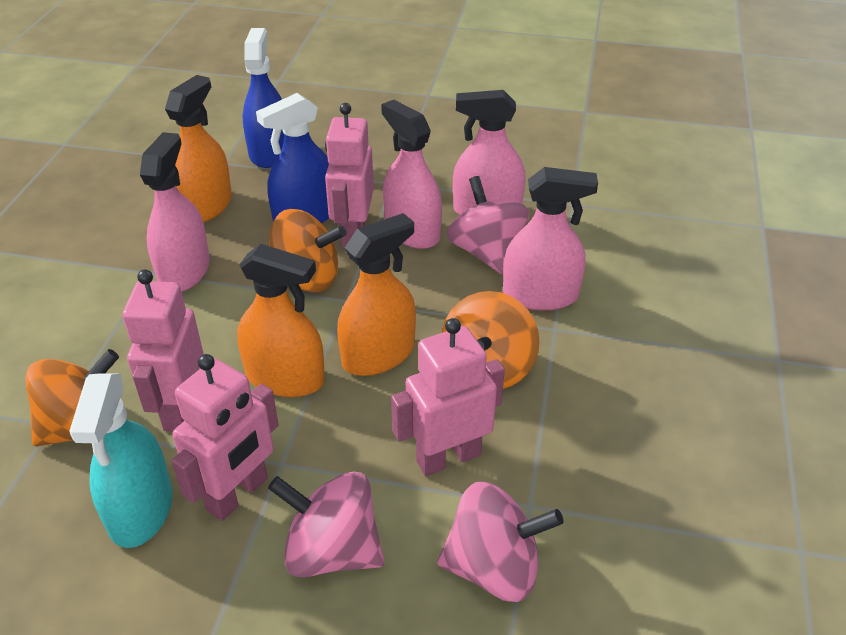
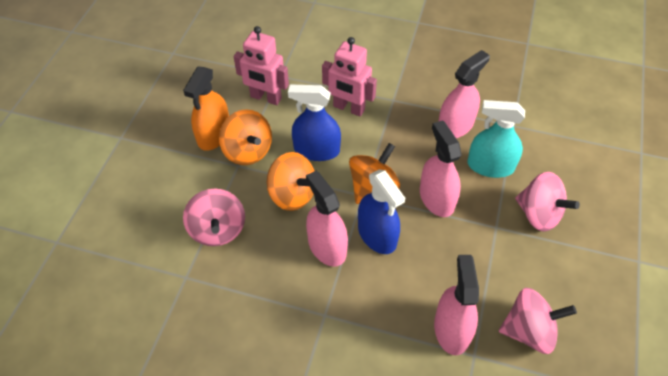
orange spray bottle: [165,75,232,222] [237,244,325,397] [337,213,416,376] = 3 -> [183,67,229,151] = 1
pink robot: [123,270,204,431] [172,354,279,521] [325,103,374,248] [391,318,505,476] = 4 -> [234,26,289,105] [322,37,377,117] = 2

